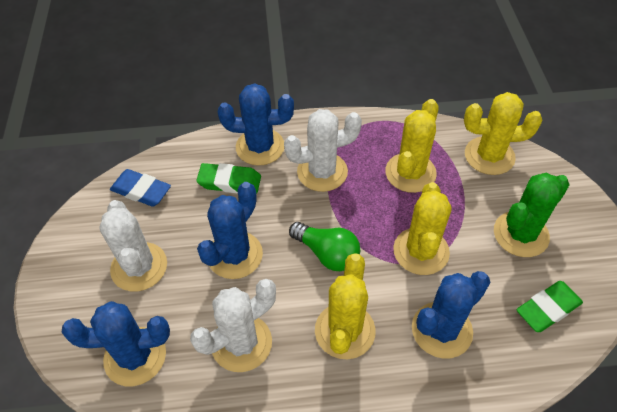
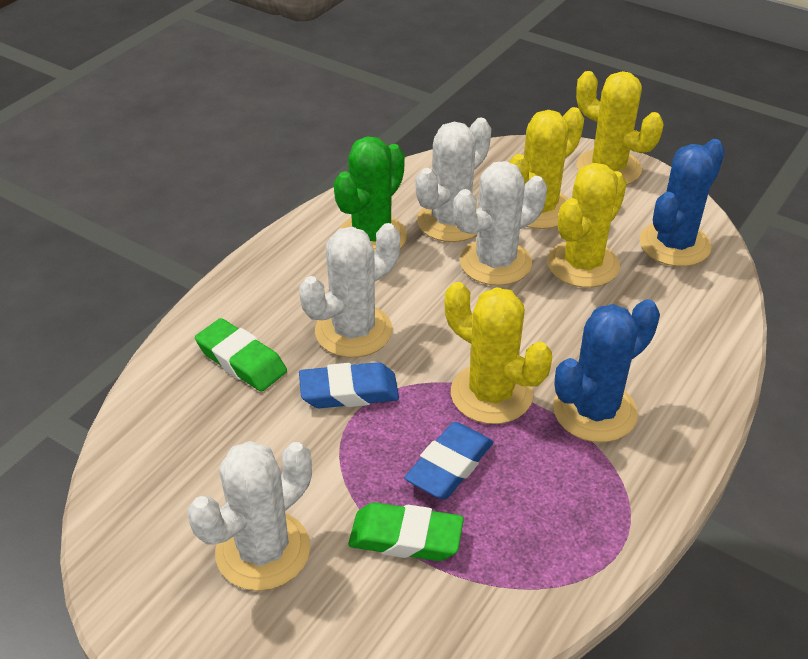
blue cactus: [62,301,170,386] [197,182,263,279] [218,83,294,166] [412,271,490,359] = 4 -> [553,299,660,442] [639,139,725,267] = 2
blue eraser: [110,169,171,207] = 1 -> [299,362,399,408] [404,422,493,499] = 2
green light bulb: [289,222,360,271] = 1 -> none = 0
white cactus: [99,200,167,291] [190,279,276,372] [284,109,362,192] = 3 -> [188,441,312,591] [299,223,400,358] [415,118,491,242] [453,161,547,286] = 4

